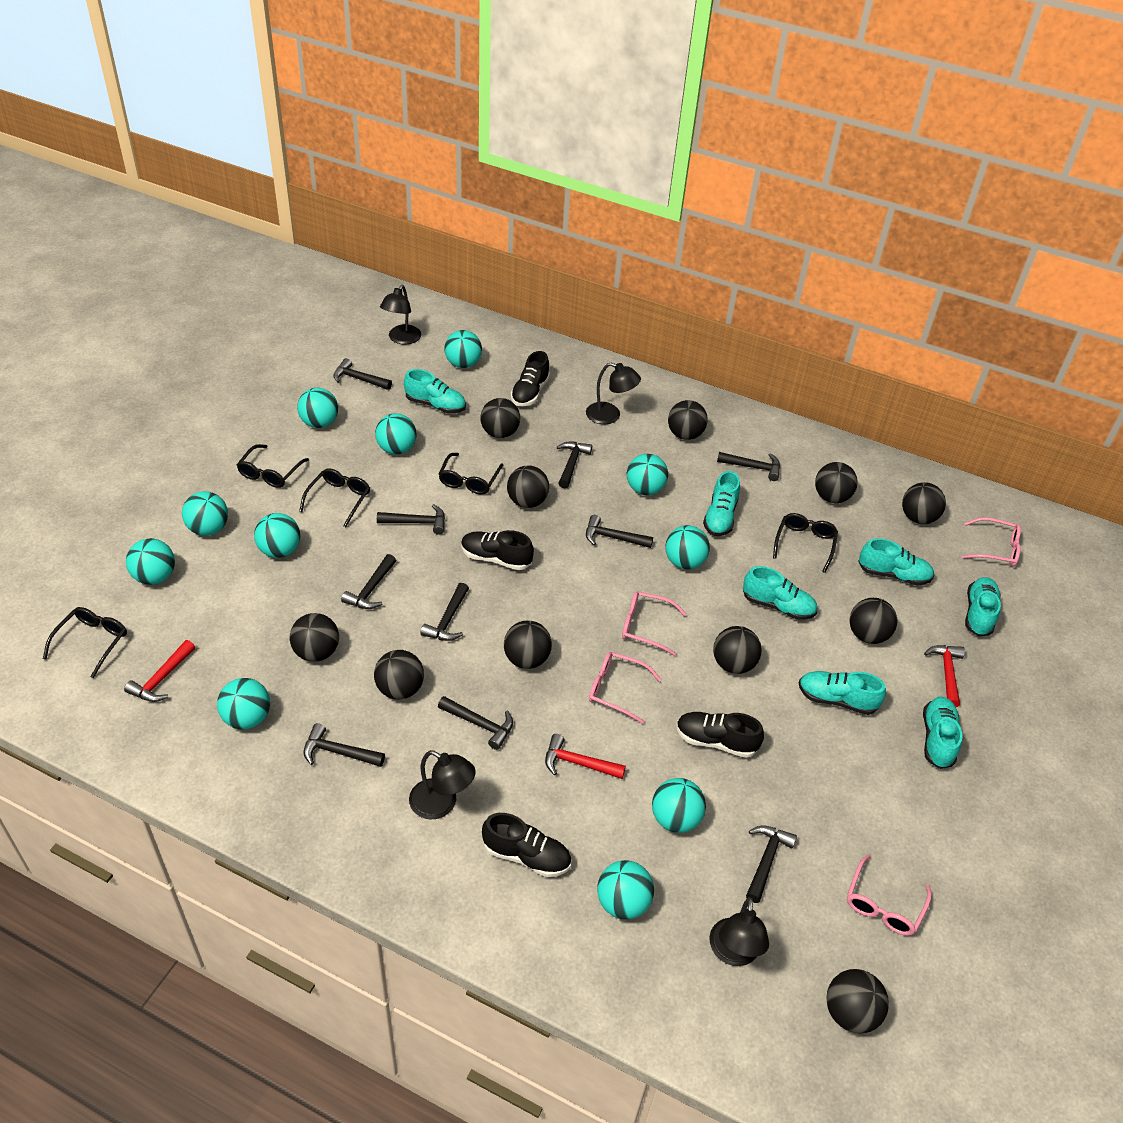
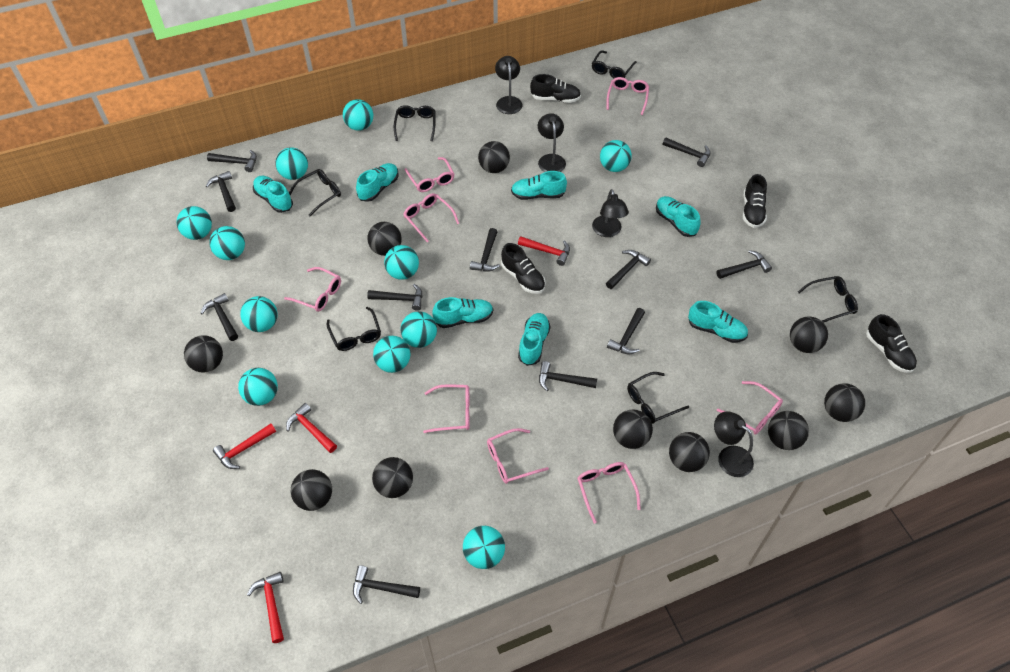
black ball: [290,613,339,662] [374,650,424,700] [481,398,520,438] [504,621,552,669] [507,465,549,508] [668,400,708,440] [713,626,762,674] [815,462,858,503] [827,969,889,1034] [850,598,897,644] [902,482,946,524] = 11 -> [184,335,223,373] [291,469,332,511] [367,222,402,256] [372,457,413,498] [478,141,510,173] [613,409,653,449] [669,432,710,472] [768,411,809,450] [790,316,828,353] [824,383,865,422] = 10
black glasses: [43,607,127,678] [237,444,309,488] [299,468,370,527] [439,453,503,495] [773,513,838,573] = 5 -> [289,169,341,216] [326,307,381,351] [394,105,436,141] [592,50,637,78] [627,372,689,424] [798,276,858,323] = 6
black hammer: [304,723,385,767] [333,358,392,390] [341,554,396,609] [377,504,445,535] [420,583,469,641] [438,696,513,750] [557,442,592,488] [586,515,653,548] [717,452,780,481] [746,826,797,903] = 10 -> [200,293,238,341] [206,171,236,212] [207,150,257,172] [353,565,420,604] [367,284,422,311] [470,228,500,271] [539,361,597,391] [606,250,651,289] [607,308,645,354] [663,138,711,167] [717,250,772,279] = 11
pink glasses: [589,652,662,724] [622,591,687,656] [847,854,932,936] [962,517,1021,567] = 4 -> [284,267,341,312] [403,193,459,243] [405,157,454,192] [423,384,469,433] [487,428,549,484] [577,462,641,524] [607,77,649,115] [717,381,783,435] = 8
red hammer: [124,640,195,702] [545,734,626,779] [924,645,965,707] = 3 -> [213,423,276,469] [247,572,284,643] [286,403,337,453] [518,236,570,266] = 4

